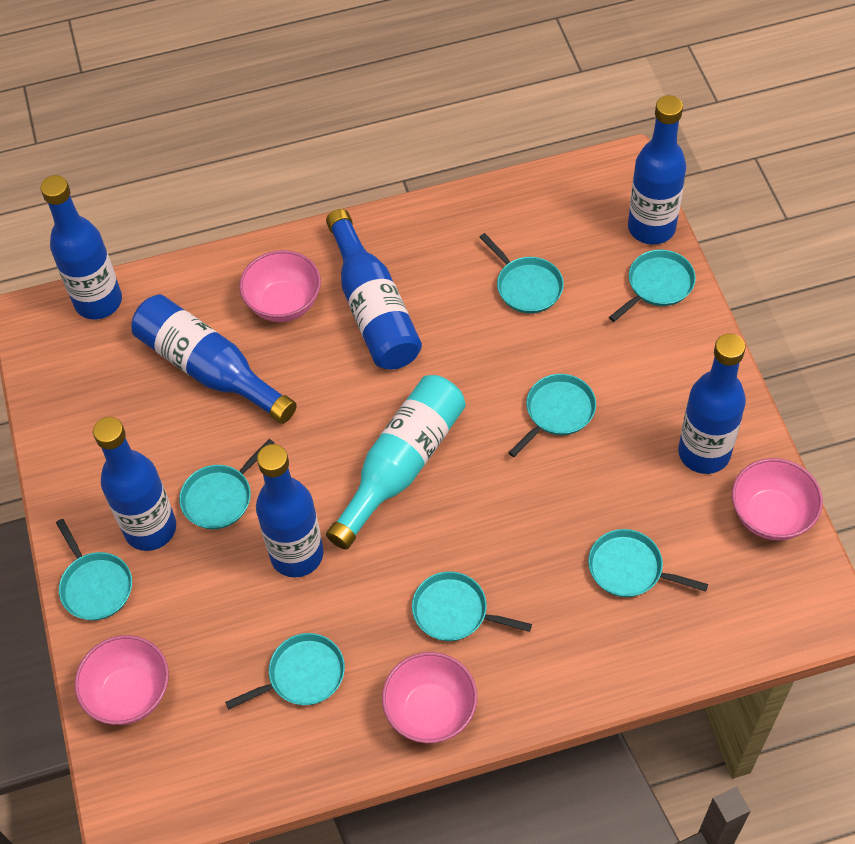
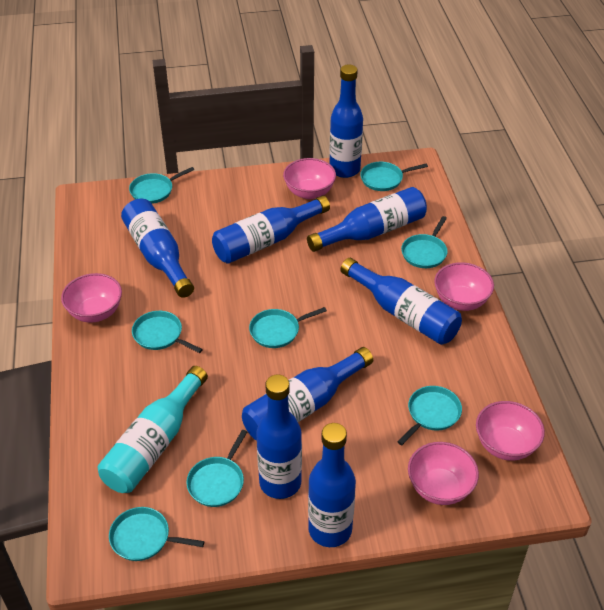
blue bottle: [40,175,122,319] [93,417,176,551] [132,295,297,424] [256,444,324,578] [326,209,422,370] [628,95,686,245] [678,333,746,474] = 7 -> [121,199,194,298] [212,195,330,264] [242,347,373,441] [256,375,302,499] [307,187,427,252] [308,423,356,547] [329,65,363,178] [340,258,462,345] = 8
pink bowl: [74,635,169,725] [239,250,321,322] [382,652,477,743] [732,458,823,541] = 4 -> [61,273,122,322] [283,158,336,199] [408,442,479,505] [434,262,494,311] [476,401,545,461] = 5

